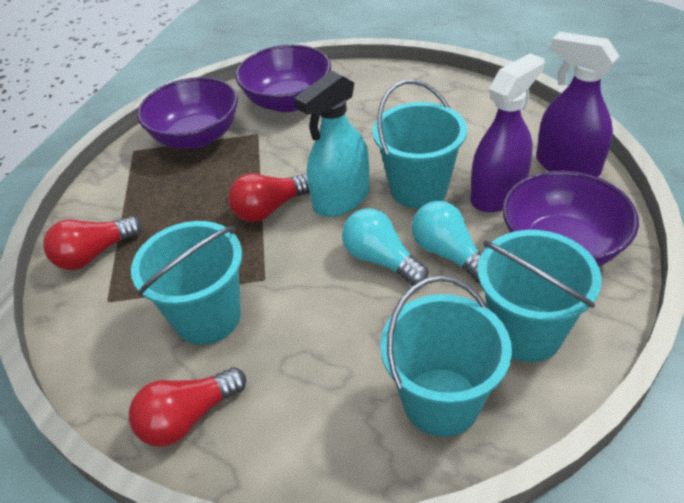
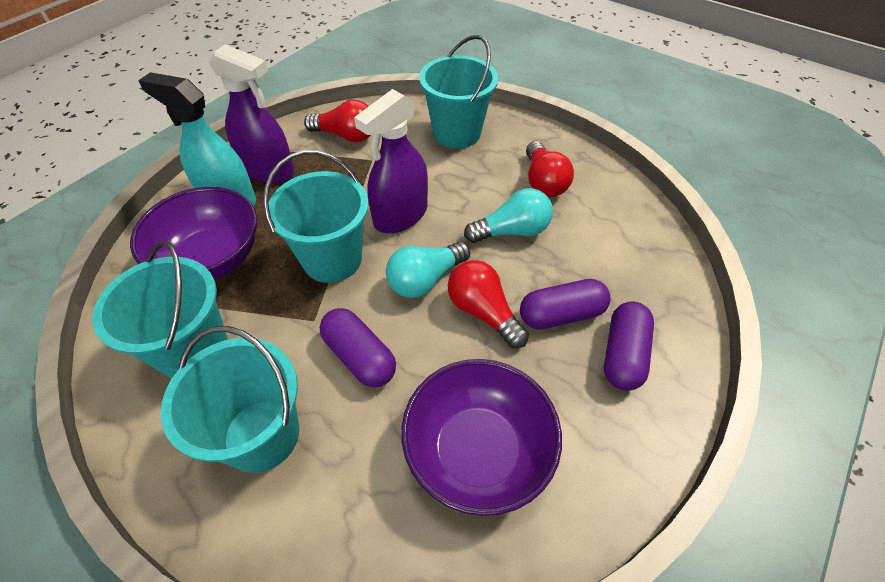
purple bowl: [137,77,238,149] [236,45,331,112] [502,171,639,266] = 3 -> [130,187,257,280] [401,359,562,516] = 2
purple capsule: none = 0 -> [319,308,396,387] [520,279,611,330] [604,301,654,391] = 3

